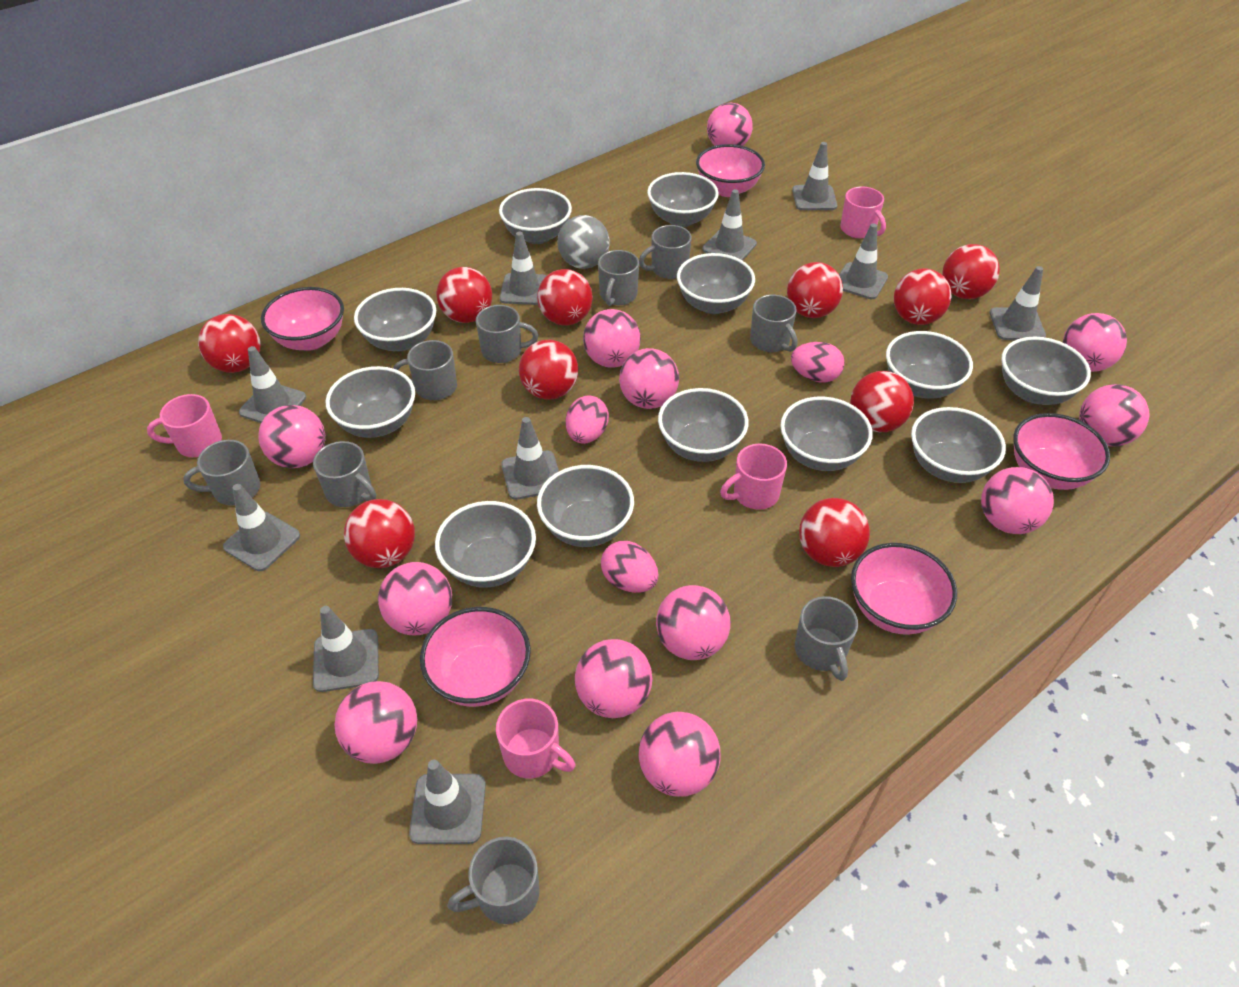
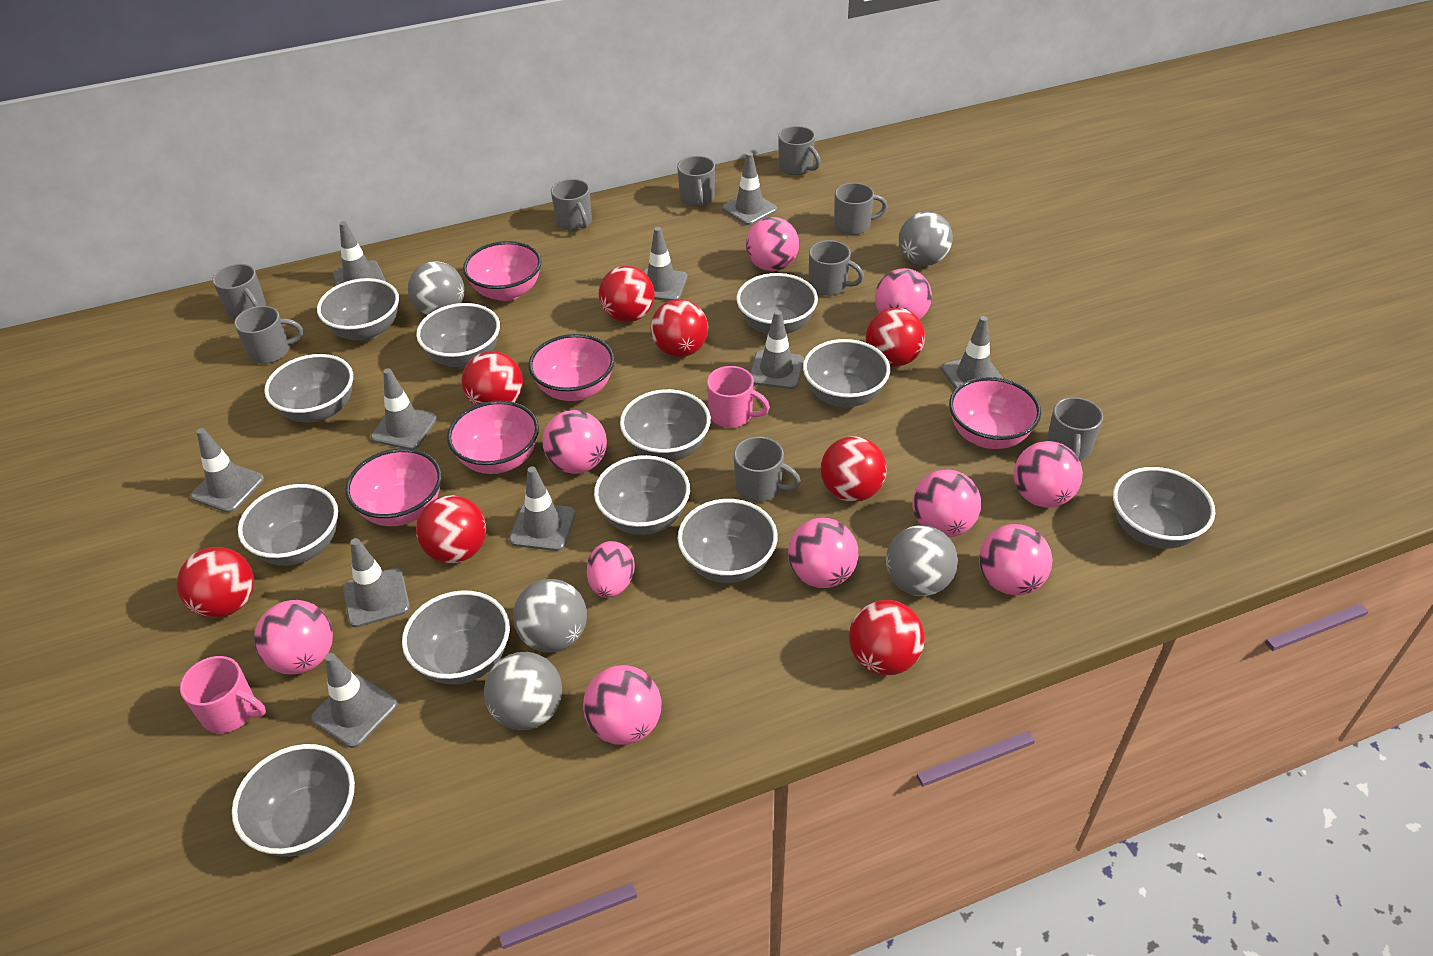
grey ball: [558,215,610,269] = 1 -> [408,261,465,315] [484,652,562,730] [513,579,587,652] [886,525,958,596] [899,211,953,266] = 5
pink ball: [258,405,325,468] [335,681,417,764] [378,562,452,635] [575,639,653,718] [583,309,641,368] [619,348,679,409] [638,712,721,797] [656,585,730,660] [707,103,753,146] [981,467,1054,534] [1063,313,1127,372] [1079,384,1149,447] = 12 -> [254,600,333,675] [543,410,607,474] [583,665,662,745] [746,217,799,271] [788,518,858,588] [875,268,932,320] [912,469,981,537] [979,524,1053,595] [1014,441,1083,507] = 9
pink egg: [566,395,609,444] [601,541,659,593] [791,342,845,382] = 3 -> [586,541,635,598] = 1
pink mug: [147,394,222,457] [496,699,575,779] [720,443,787,510] [840,187,886,238] = 4 -> [180,656,266,733] [707,366,770,428] = 2
red ball: [198,314,261,373] [344,499,415,568] [436,267,492,323] [519,340,578,400] [537,269,593,325] [787,262,843,318] [799,498,870,567] [850,371,914,432] [894,268,952,325] [942,244,1000,299] = 10 -> [177,547,254,618] [416,495,486,564] [462,351,523,405] [599,266,655,322] [651,299,708,357] [820,436,887,502] [849,600,925,675] [866,308,925,367] = 8

